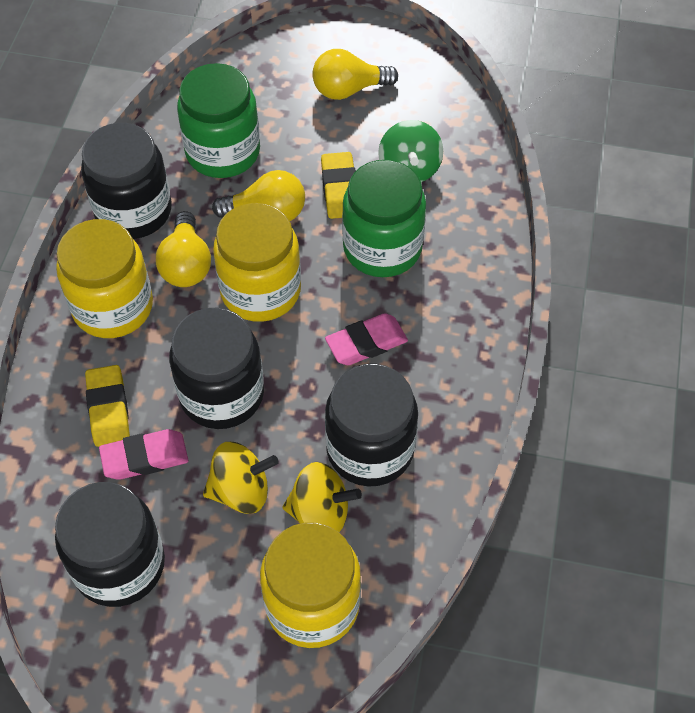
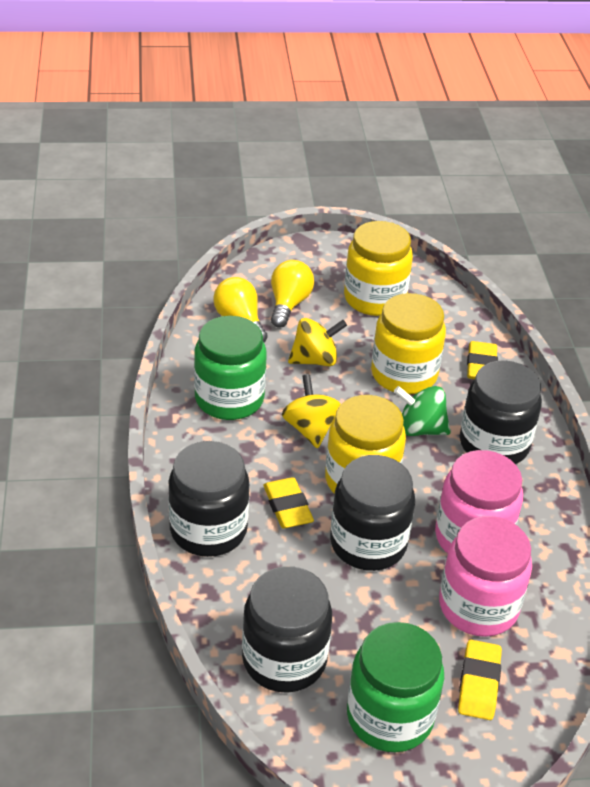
pink eraser: [99,429,188,480] [325,313,408,365] = 2 -> none = 0
pink jar: none = 0 -> [435,450,523,554] [439,516,532,637] = 2
yellow eraser: [85,365,130,447] [321,152,356,219] = 2 -> [263,477,314,529] [458,640,502,720] [467,341,498,379] = 3
yellow light bulb: [156,211,211,287] [212,170,305,221] [312,49,398,100] = 3 -> [213,277,268,342] [271,260,314,328] = 2

